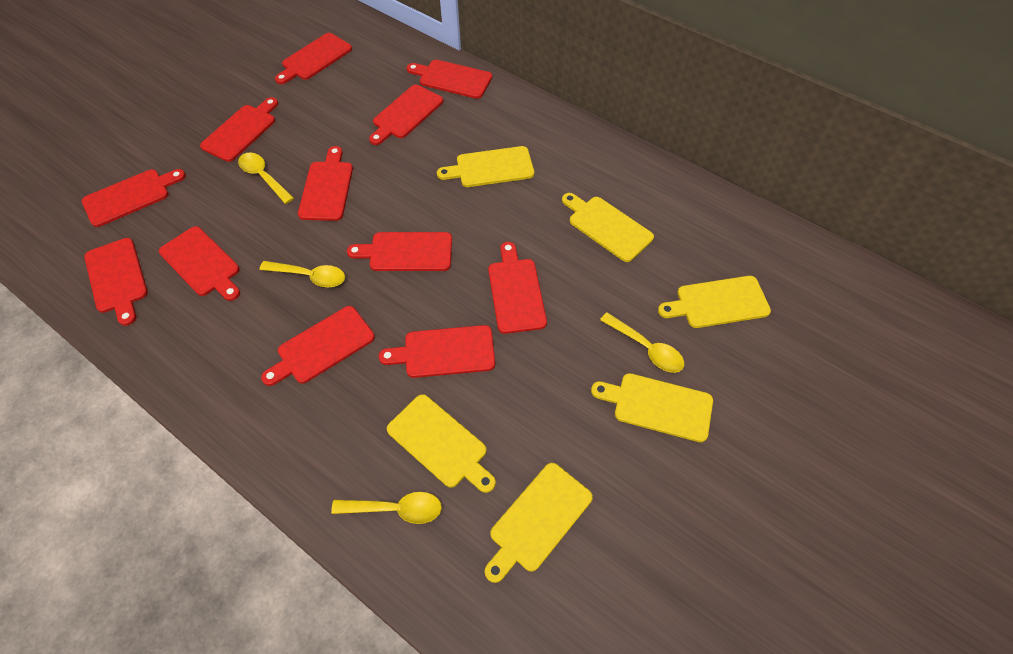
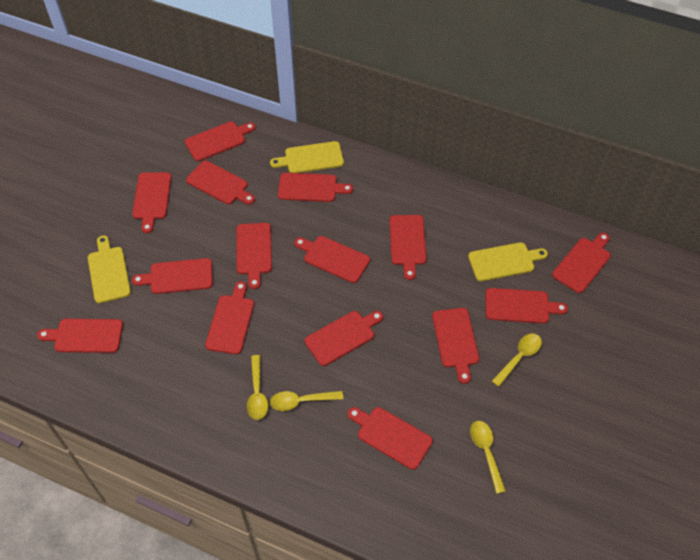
red cutting board: [82,169,186,227] [84,238,148,326] [159,226,240,301] [200,97,278,162] [261,306,375,386] [275,33,352,84] [298,146,353,221] [347,232,452,271] [369,85,443,145] [379,325,495,378] [406,60,492,99] [488,242,547,334] = 12 -> [37,319,123,353] [132,172,172,233] [132,258,213,294] [185,121,256,161] [186,161,255,205] [205,281,254,354] [237,223,272,289] [278,173,353,202] [294,236,370,283] [305,311,383,366] [348,407,433,470] [390,215,426,280] [432,308,479,384] [486,288,568,324] [552,233,611,293] = 15
yellow cutting board: [387,394,496,493] [437,146,534,187] [485,463,593,583] [562,193,654,262] [591,373,713,442] [658,276,771,328] = 6 -> [88,235,131,303] [270,141,344,173] [468,242,548,281] = 3

